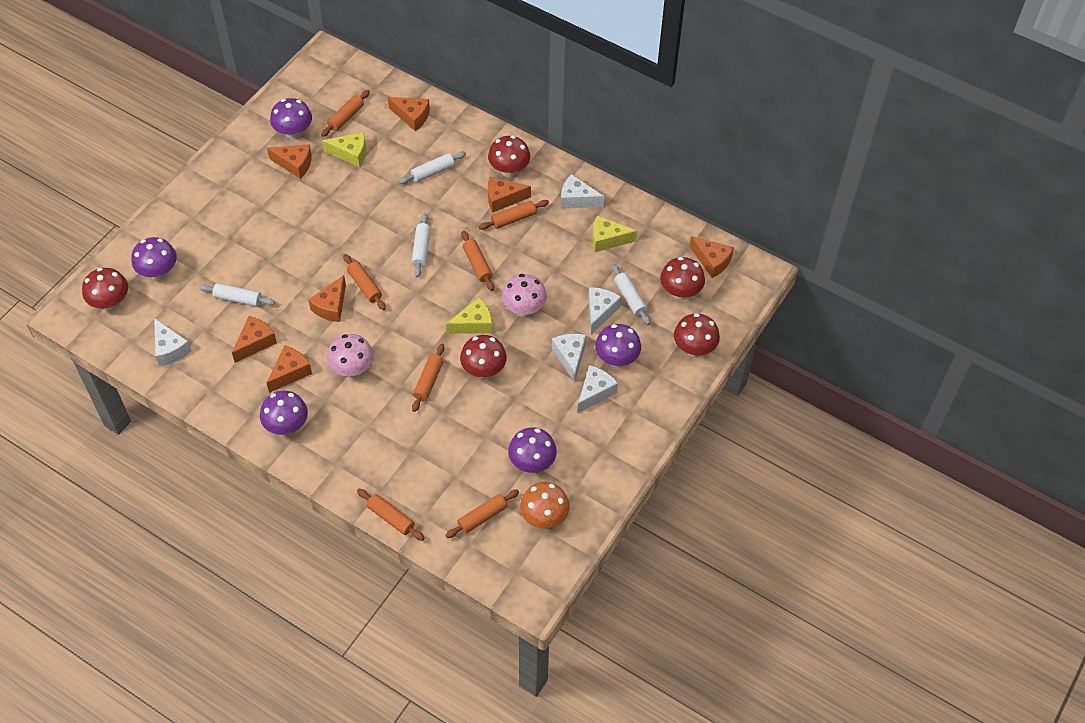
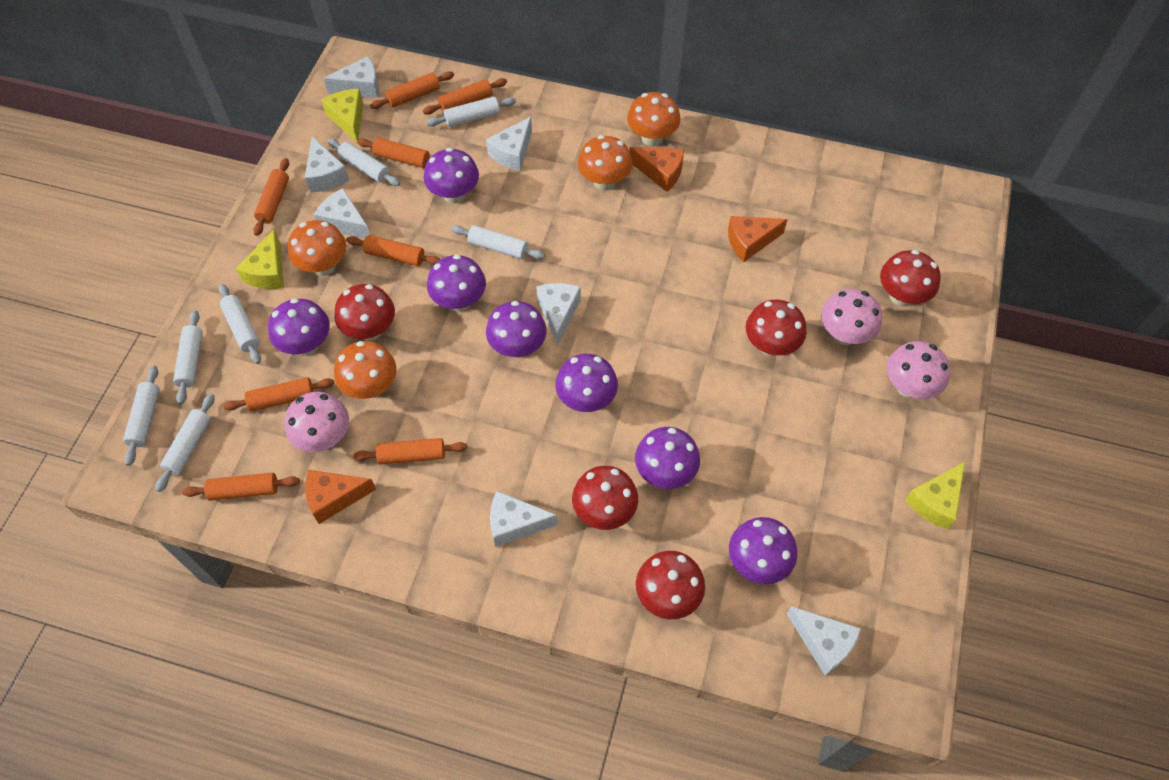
orange cheese: [232,316,277,363] [267,144,312,179] [267,345,312,393] [308,275,346,322] [388,97,430,131] [488,177,531,212] [689,236,734,278] = 7 -> [305,470,376,524] [630,147,684,192] [728,216,788,262] = 3
orange mushroom: [520,482,570,529] = 1 -> [288,220,346,276] [334,341,396,399] [578,135,633,191] [627,92,680,146] = 4
orange rolling pin: [321,90,370,137] [343,254,386,310] [357,489,425,541] [412,344,445,412] [445,489,519,538] [461,231,494,291] [479,200,549,230] = 7 -> [182,473,300,501] [224,377,334,411] [253,158,289,236] [346,235,440,266] [354,438,467,465] [357,138,430,168] [370,71,454,109] [423,78,507,115] = 8
pink mushroom: [327,334,374,378] [502,274,547,317] = 2 -> [284,392,349,452] [821,289,882,345] [887,341,950,399] = 3
purple mushroom: [131,237,177,280] [260,391,308,435] [270,98,312,140] [508,427,557,473] [595,324,641,367] = 5 -> [268,298,330,355] [424,148,479,204] [427,254,486,311] [486,301,547,358] [555,354,618,412] [635,427,700,489] [729,517,797,584] = 7
white cheese: [154,318,191,366] [552,334,586,382] [561,174,604,209] [577,365,618,413] [588,287,621,334] = 5 -> [305,137,350,192] [314,188,370,238] [323,56,379,98] [486,116,532,171] [490,491,558,547] [536,283,581,346] [787,606,861,676] = 7
white rolling pin: [199,283,275,307] [399,152,466,184] [412,213,431,277] [612,264,650,325] = 4 -> [123,366,160,466] [156,394,215,492] [173,310,203,404] [219,284,261,364] [328,139,400,186] [427,97,516,127] [451,225,545,259] = 7

